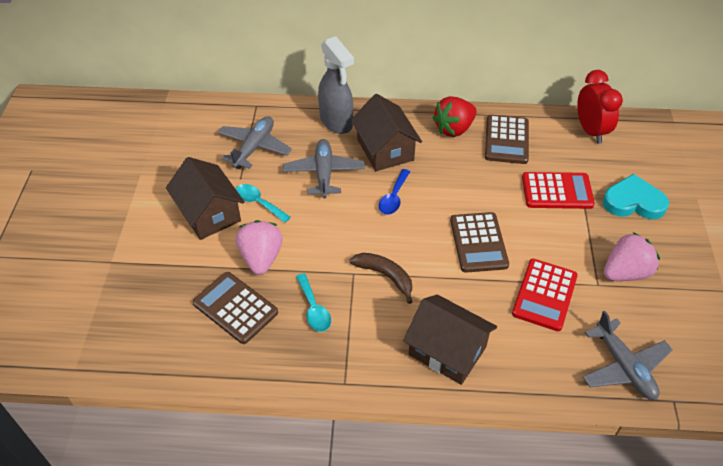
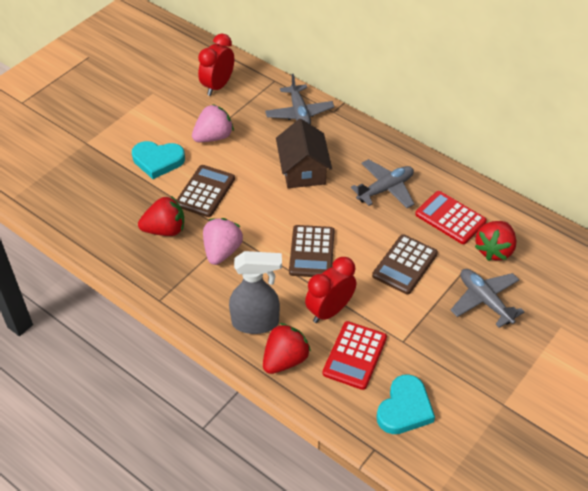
blue spoon: [379,169,410,215] = 1 -> none = 0
brown banana: [350,253,412,304] = 1 -> none = 0
brown house: [166,157,245,240] [351,94,422,171] [403,294,497,385] = 3 -> [276,119,332,188] = 1
red clock: [577,70,623,144] = 1 -> [198,33,234,96] [305,257,356,323] = 2
red strawberry: [432,96,477,137] = 1 -> [138,196,184,236] [263,323,311,374] [475,221,517,261] = 3
turquoise heart: [603,174,669,219] = 1 -> [132,141,185,179] [376,374,435,434] = 2
turquoise spoon: [236,184,291,223] [296,273,331,332] = 2 -> none = 0

